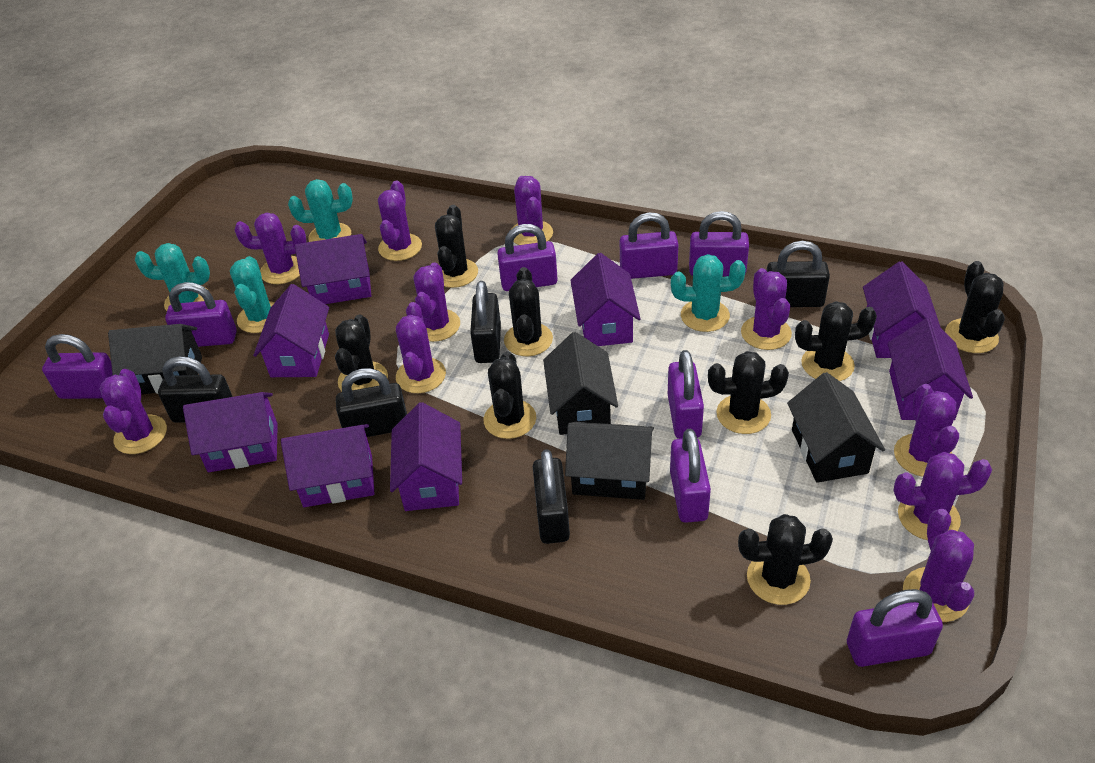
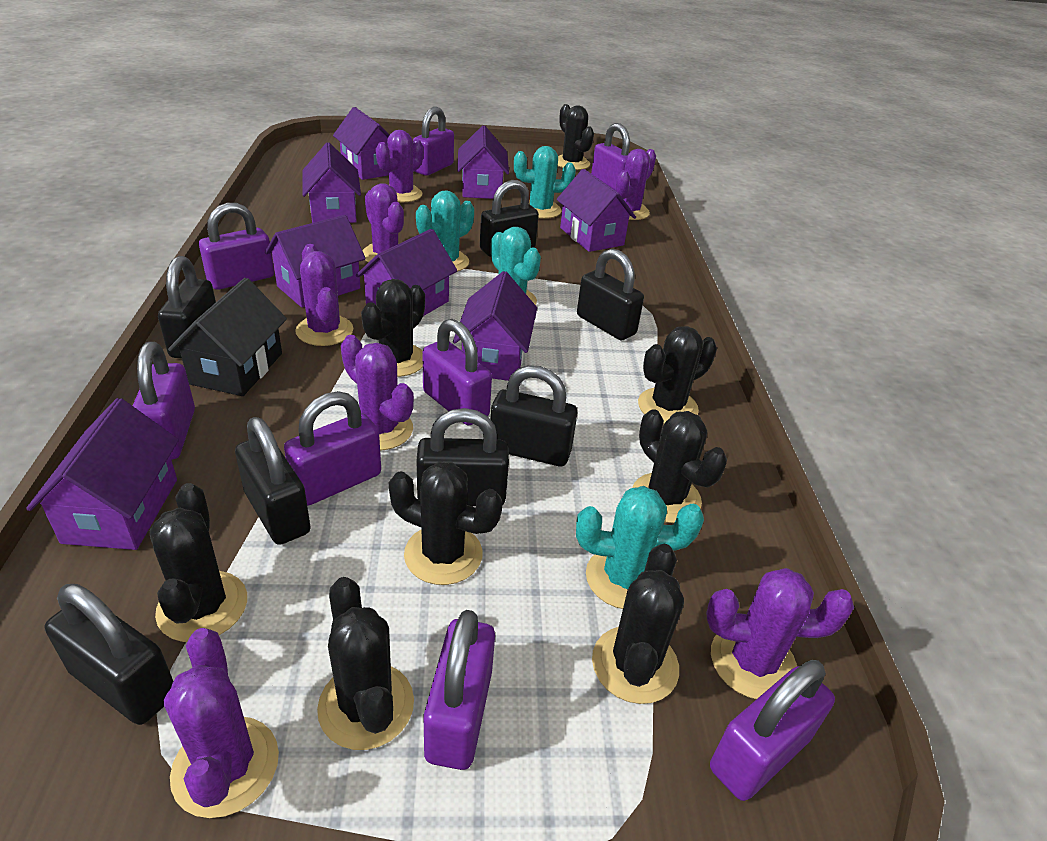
black house: [108,324,202,394] [543,332,618,435] [565,422,654,500] [787,372,885,483] = 4 -> [168,278,287,396] = 1
black padlock: [158,356,233,423] [336,368,407,437] [470,281,501,363] [533,449,570,544] [767,241,830,307] = 5 -> [45,584,173,725] [158,256,216,358] [235,417,311,545] [417,408,509,506] [480,180,539,257] [491,365,577,466] [577,249,644,340] = 7
purple cactus: [100,369,167,454] [235,213,307,284] [378,181,422,261] [396,302,446,393] [413,263,460,342] [512,176,553,245] [741,268,792,350] [893,452,992,540] [894,384,959,477] [903,509,974,622] = 10 -> [164,628,279,818] [295,244,354,346] [341,335,414,450] [363,183,404,262] [376,130,424,202] [616,149,656,220] [706,568,854,699] = 7

